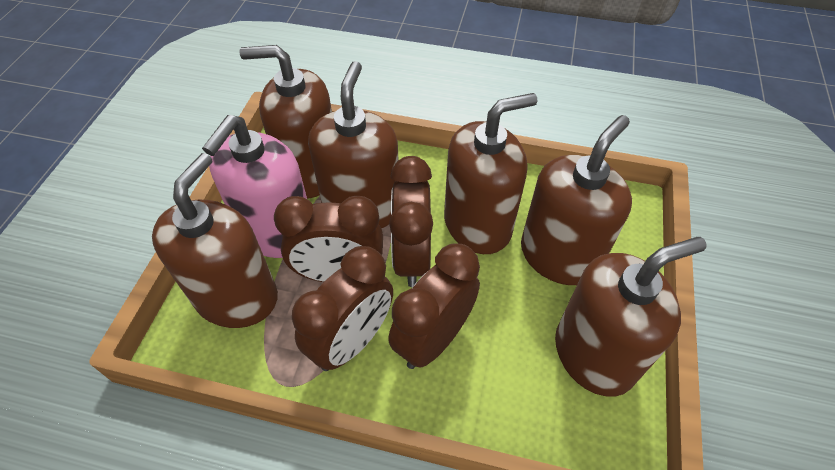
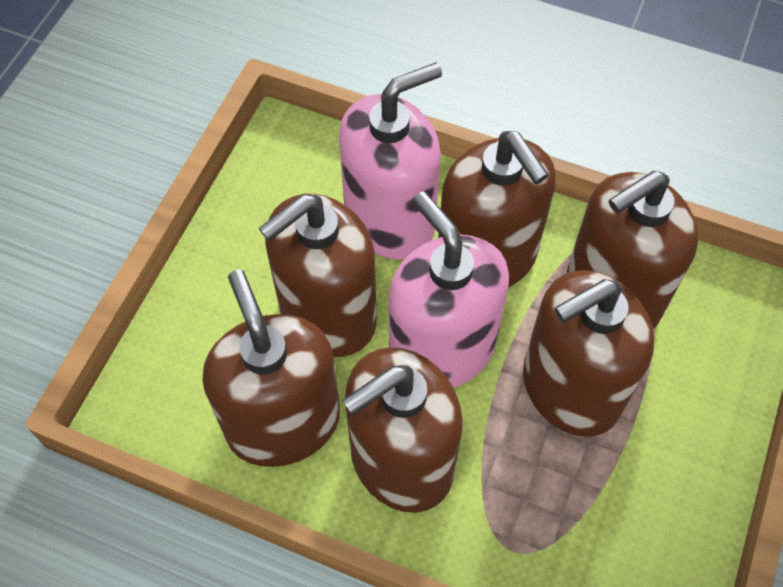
brown clock: [274,196,383,282] [292,246,393,371] [388,243,480,369] [389,156,433,287] = 4 -> none = 0
pink soap dispenser: [202,115,307,258] = 1 -> [339,62,442,260] [389,191,509,388] = 2

